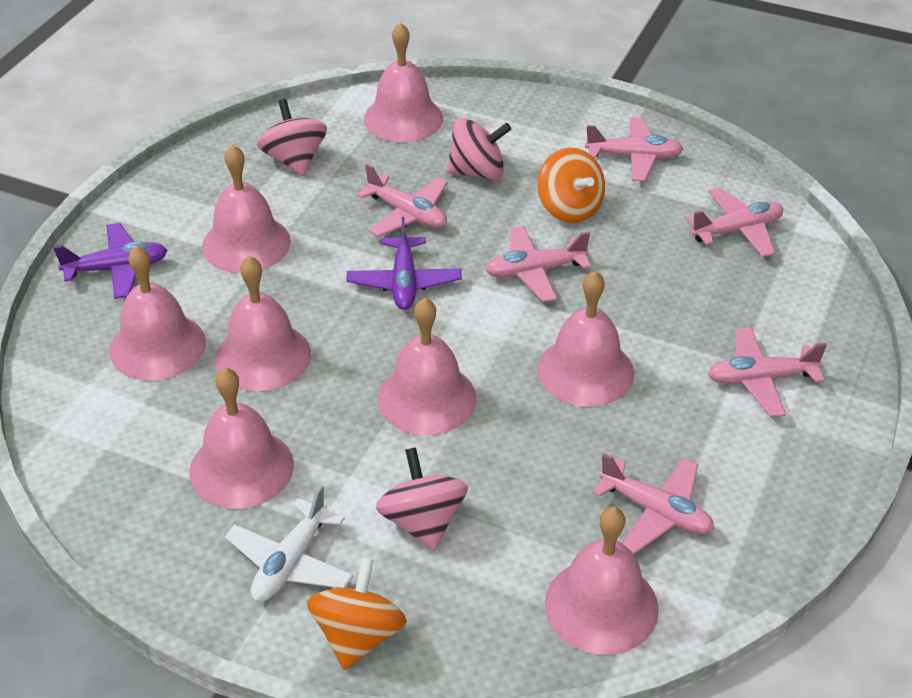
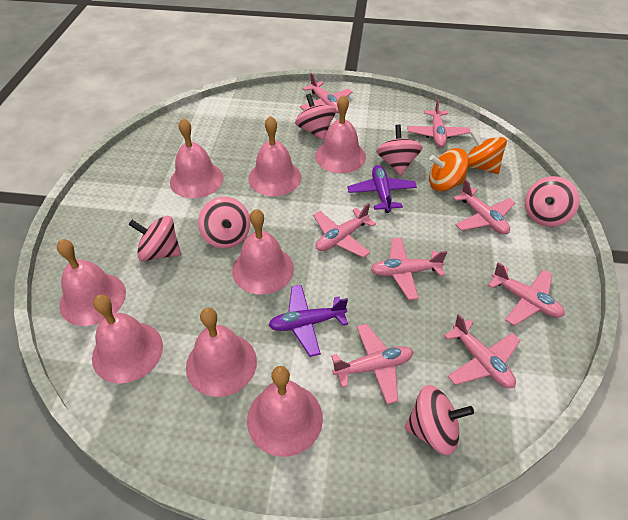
pink plane: [356,164,448,237] [485,226,591,302] [585,117,683,181] [592,453,714,554] [685,188,783,257] [708,327,827,417] = 6 -> [300,73,353,113] [313,203,376,258] [331,324,413,404] [371,238,447,300] [407,99,470,147] [444,314,521,388] [453,179,515,234] [488,263,565,326] = 8
pink spinning top: [257,99,327,176] [376,447,468,551] [447,118,511,180] = 3 -> [129,216,181,261] [198,197,251,249] [295,94,336,140] [376,125,423,176] [405,385,474,455] [525,176,580,227] = 6
white plane: [225,485,353,602] = 1 -> none = 0

